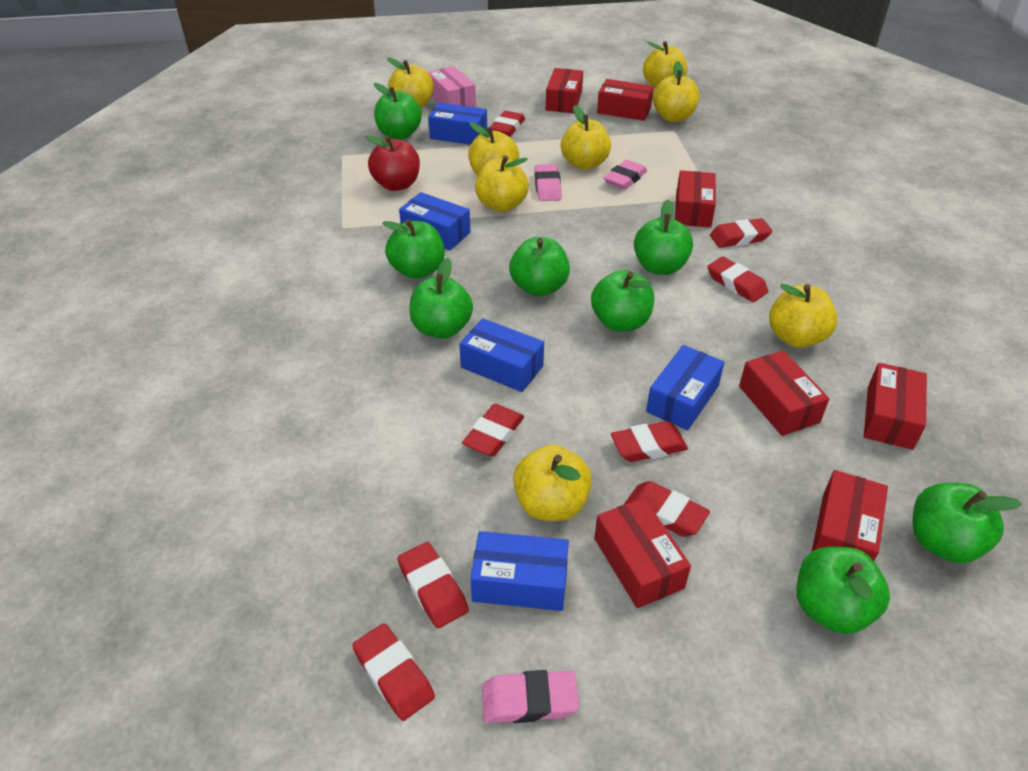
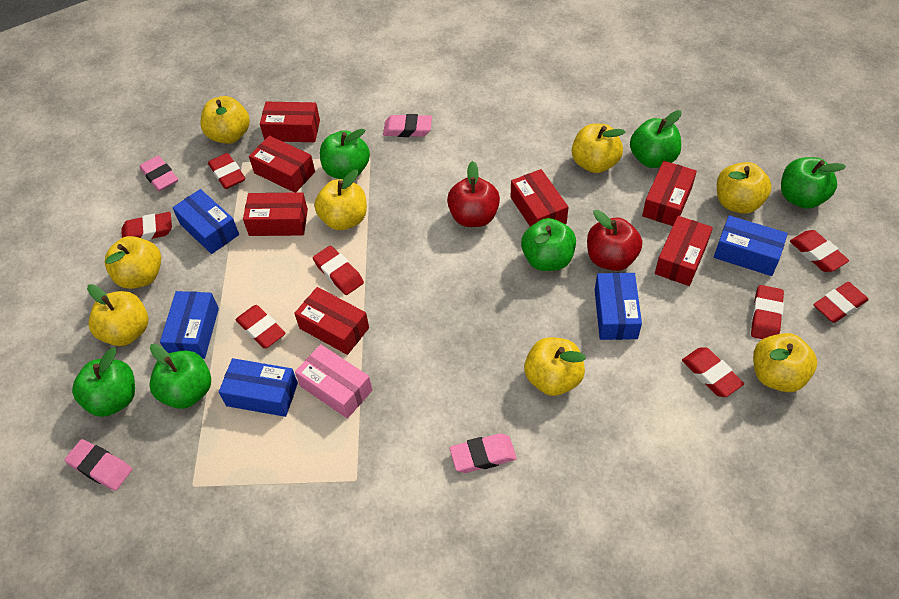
green apple: [374,83,422,140] [383,219,444,279] [409,258,473,339] [509,237,570,296] [591,270,654,332] [634,200,693,275] [797,547,890,634] [913,483,1022,563] = 8 -> [72,348,135,417] [149,344,211,409] [320,129,370,179] [521,218,576,271] [630,110,682,168] [781,157,846,209] = 6
pink eraser: [482,670,579,723] [535,164,562,201] [604,160,647,189] = 3 -> [65,439,132,491] [140,156,178,191] [383,114,432,137] [450,434,517,473] = 4
red apple: [365,135,420,191] = 1 -> [447,161,500,227] [587,210,642,271] = 2

